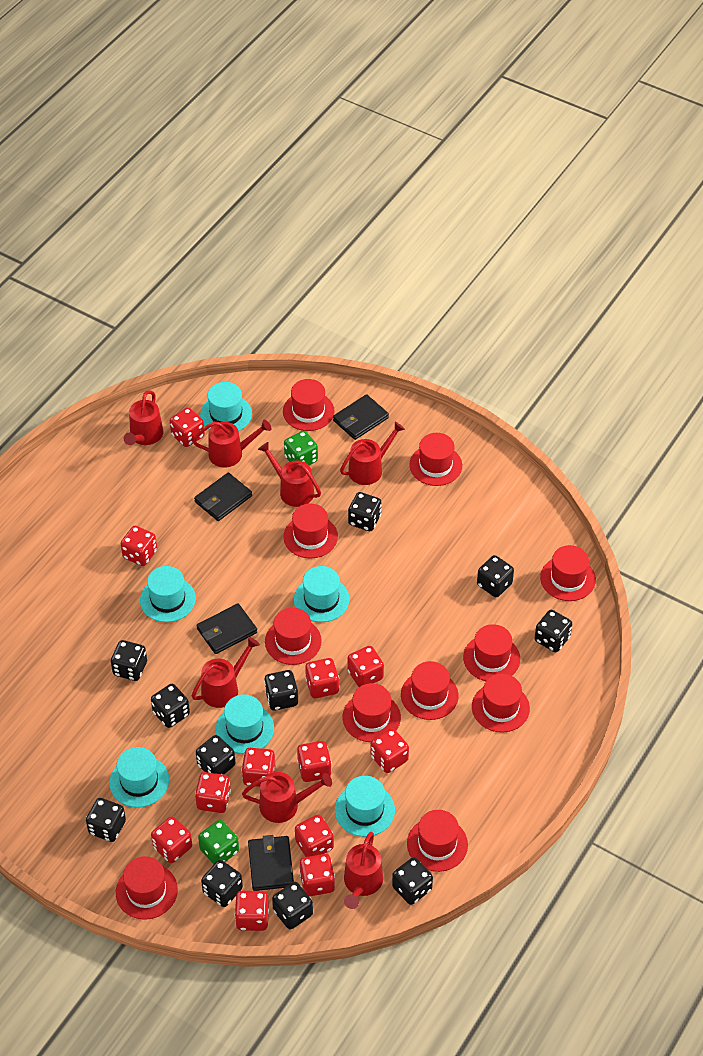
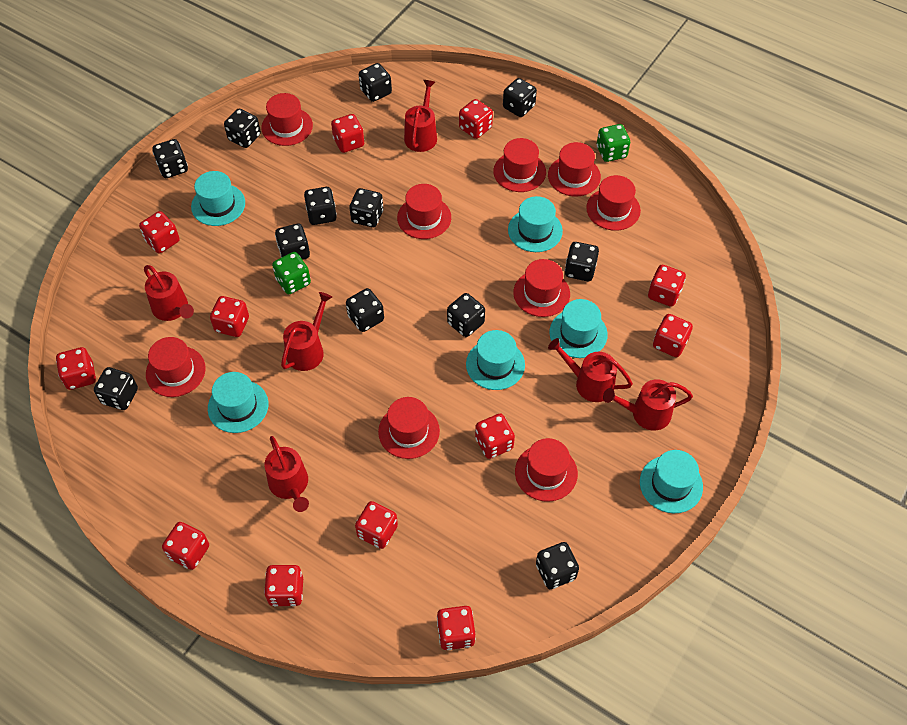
black dice: [86,798,126,842] [111,640,147,681] [151,684,190,728] [196,735,235,775] [201,860,243,907] [264,670,298,711] [272,882,313,929] [348,492,381,531] [392,857,433,905] [477,555,514,597] [535,610,572,652] = 11 -> [94,367,138,410] [152,139,188,178] [224,109,261,148] [275,223,310,260] [304,187,337,225] [346,288,384,332] [349,188,383,227] [359,63,392,102] [447,293,485,337] [503,78,537,117] [536,542,579,589] [565,242,599,281] = 12
black wallet: [194,473,252,521] [197,603,257,654] [248,835,294,891] [333,394,389,440] = 4 -> none = 0
red hat: [116,856,178,920] [265,608,322,665] [283,379,335,431] [283,504,338,559] [343,683,401,742] [401,661,459,720] [407,810,468,872] [409,433,462,486] [463,624,520,681] [472,674,530,733] [540,545,596,601] = 11 -> [146,337,206,397] [261,93,313,146] [378,397,440,459] [397,184,451,239] [493,138,546,192] [513,259,570,317] [515,438,578,502] [548,142,601,197] [586,175,641,231] = 9
red watering can: [124,390,163,445] [191,637,260,708] [193,420,271,467] [242,772,332,823] [258,442,321,507] [340,422,405,485] [344,832,383,909] = 7 -> [144,265,194,321] [265,436,309,512] [281,292,332,371] [404,80,437,152] [548,338,633,402] [603,379,693,430] = 6

